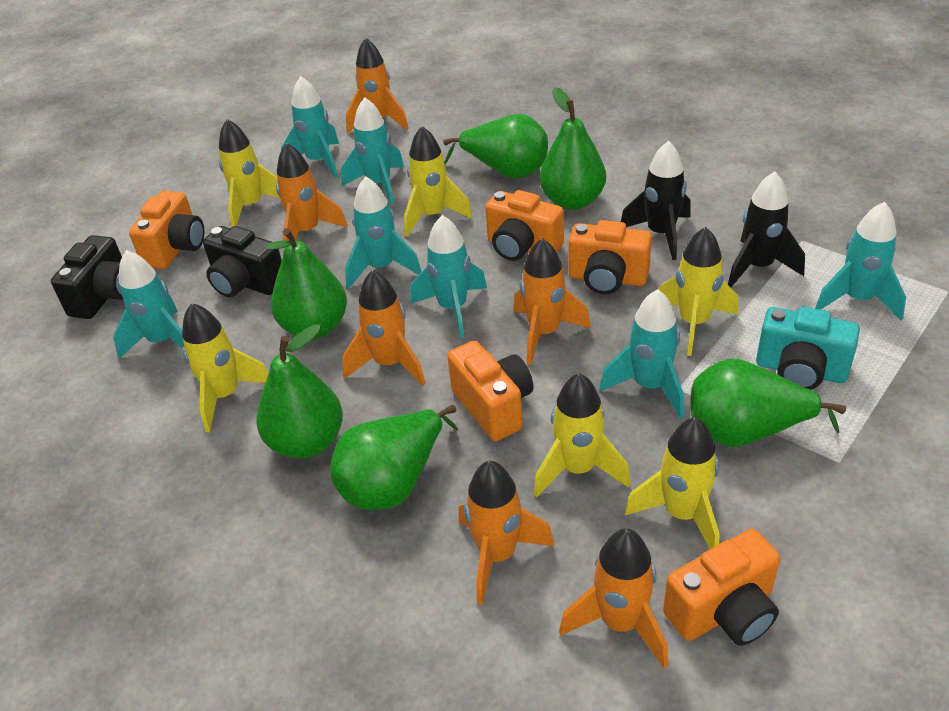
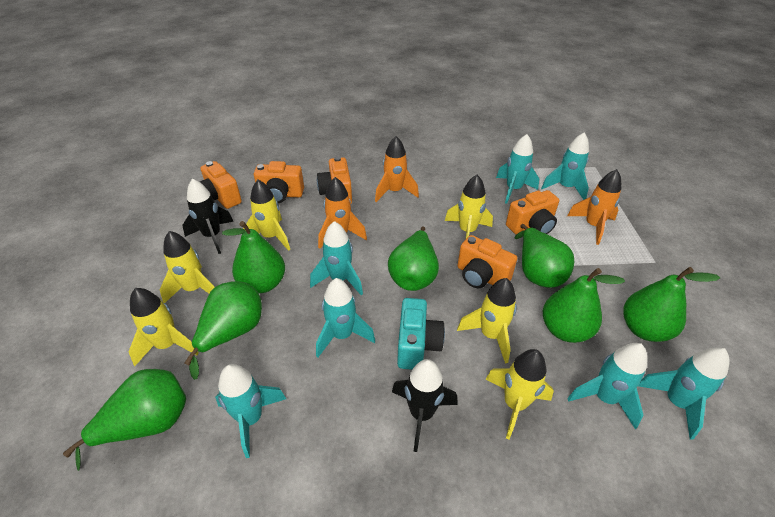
black camera: [51,235,123,319] [203,226,282,297] = 2 -> none = 0
green pear: [256,324,343,458] [265,228,347,339] [330,405,458,510] [443,114,548,179] [540,87,606,210] [691,358,846,447] = 6 -> [63,369,186,471] [184,281,262,380] [222,221,285,293] [388,227,439,291] [515,224,574,288] [543,268,625,343] [623,267,720,342] = 7
orange rocket: [276,143,348,241] [342,270,426,386] [346,38,409,133] [459,461,555,605] [513,238,591,365] [559,528,668,669] = 6 -> [318,177,367,249] [375,136,419,202] [567,169,621,245] = 3

